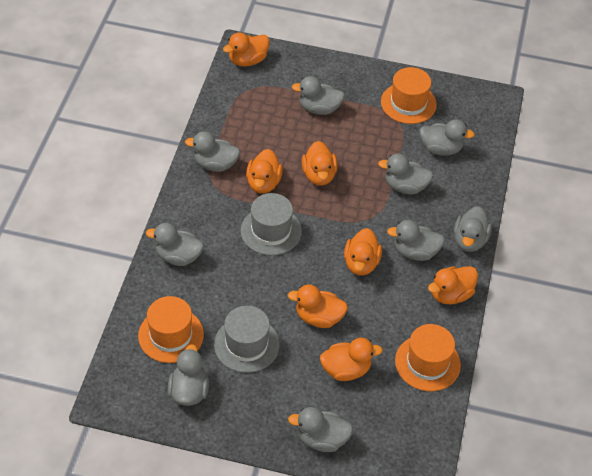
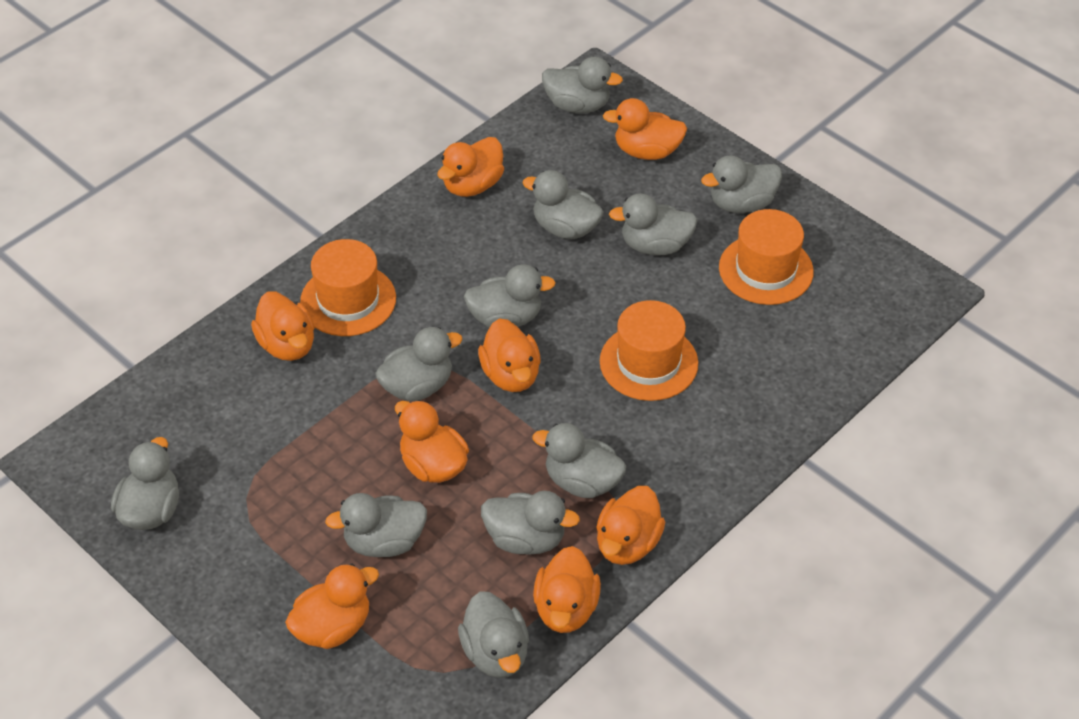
grey duck: [146,223,204,266] [168,344,209,406] [185,131,240,172] [288,407,353,452] [292,76,345,115] [378,154,433,194] [387,220,445,261] [419,119,475,156] [454,206,492,252] = 9 -> [111,437,179,530] [325,493,427,557] [375,327,463,401] [458,591,529,678] [464,264,556,328] [481,491,580,555] [523,170,604,239] [533,423,626,498] [542,57,623,113] [609,194,697,255] [701,155,782,213] = 11
grey hat: [214,306,280,373] [241,193,302,255] = 2 -> none = 0
orange duck: [223,32,270,67] [246,149,283,193] [288,284,348,328] [302,141,338,186] [320,338,383,381] [344,228,382,275] [428,266,478,304] = 7 -> [251,291,315,361] [285,564,379,649] [395,400,469,483] [437,137,504,197] [478,318,541,392] [533,546,601,633] [596,486,665,565] [603,98,687,160] = 8

